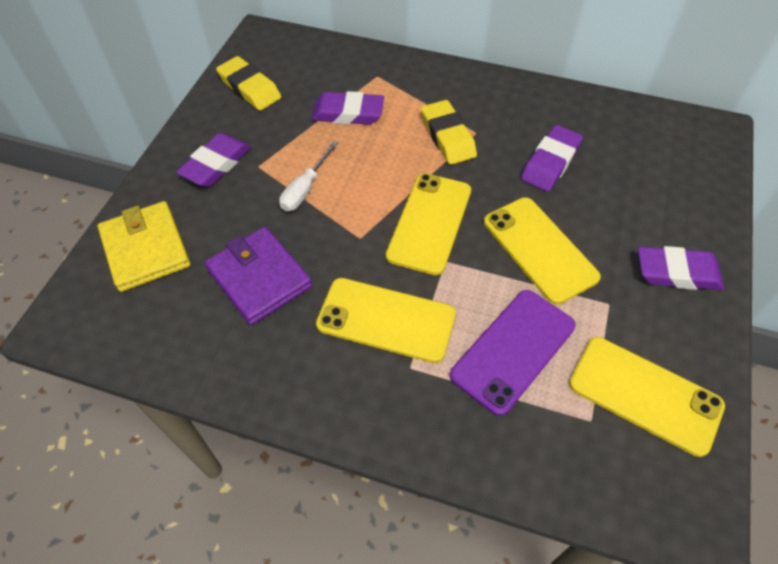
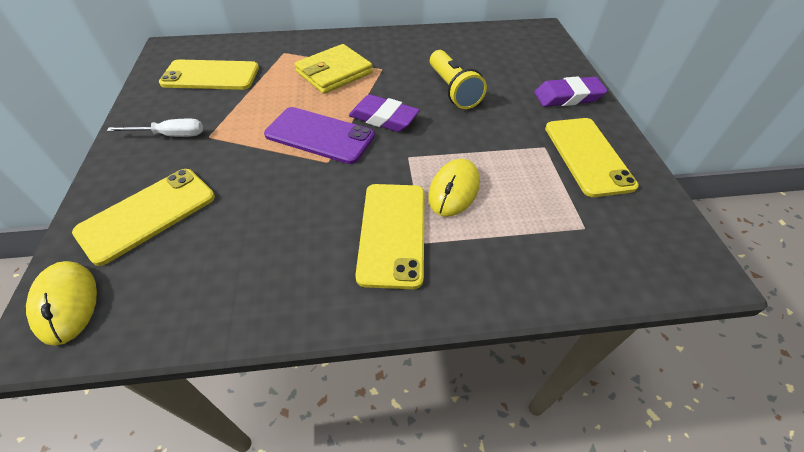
purple eraser: [176,133,251,187] [311,91,384,124] [521,125,583,192] [638,246,724,290] = 4 -> [349,94,420,132] [534,76,607,107] = 2
purple wallet: [205,227,312,325] = 1 -> none = 0
yellow eraser: [216,56,281,111] [421,100,477,165] = 2 -> none = 0
yellow flashlight: none = 0 -> [430,50,487,109] = 1
yellow mouse: none = 0 -> [26,261,97,346] [428,159,480,217] = 2

